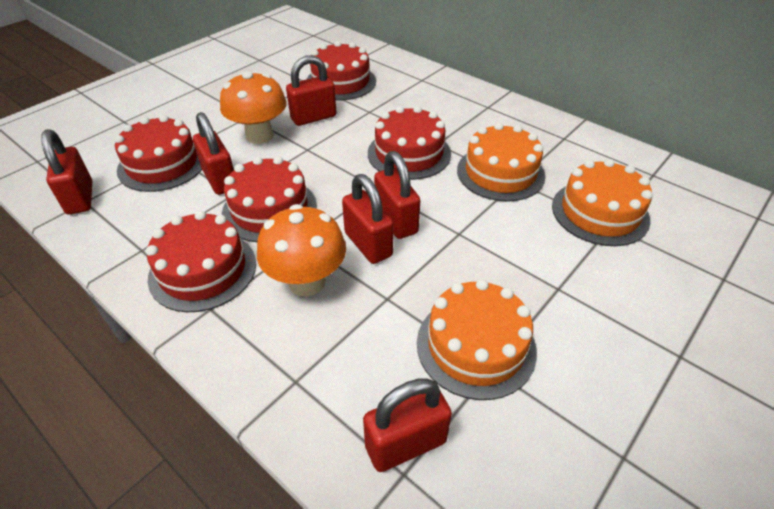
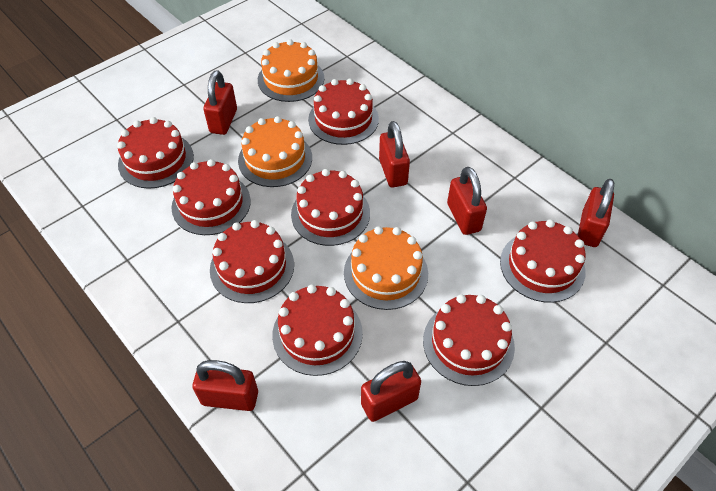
orange mushroom: [220,71,287,144] [257,204,346,296] = 2 -> none = 0
red cake: [114,115,202,192] [146,211,256,312] [222,156,317,242] [306,41,376,101] [368,106,451,180] = 5 -> [117,117,194,189] [171,159,251,235] [210,220,294,303] [272,284,363,376] [291,169,370,246] [308,79,379,145] [423,294,515,386] [500,219,586,303] = 8

